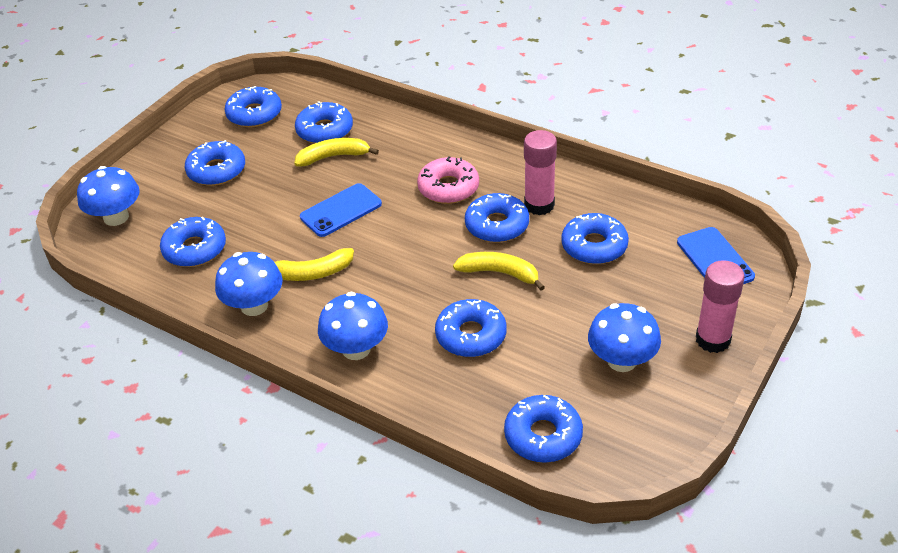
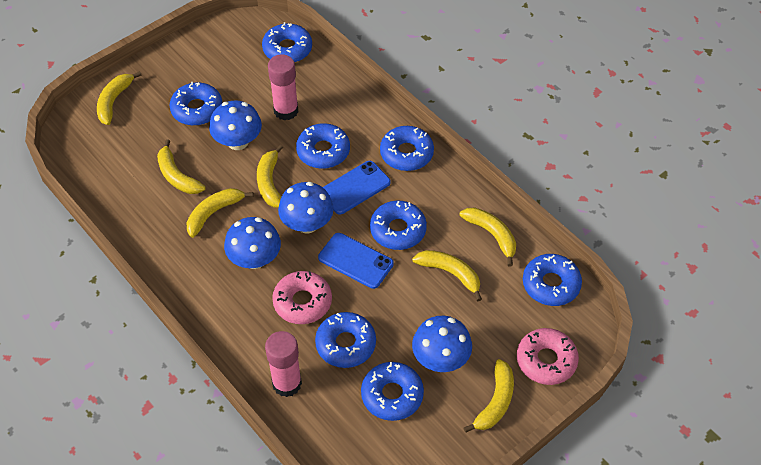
pink donut: [417,156,479,204] = 1 -> [272,271,332,324] [517,328,579,385] = 2
yellow banana: [274,248,354,281] [294,138,379,166] [453,252,545,291] = 3 -> [97,71,141,125] [157,139,206,194] [187,188,254,238] [257,145,283,207] [412,250,482,301] [460,208,516,266] [464,359,514,433] = 7

